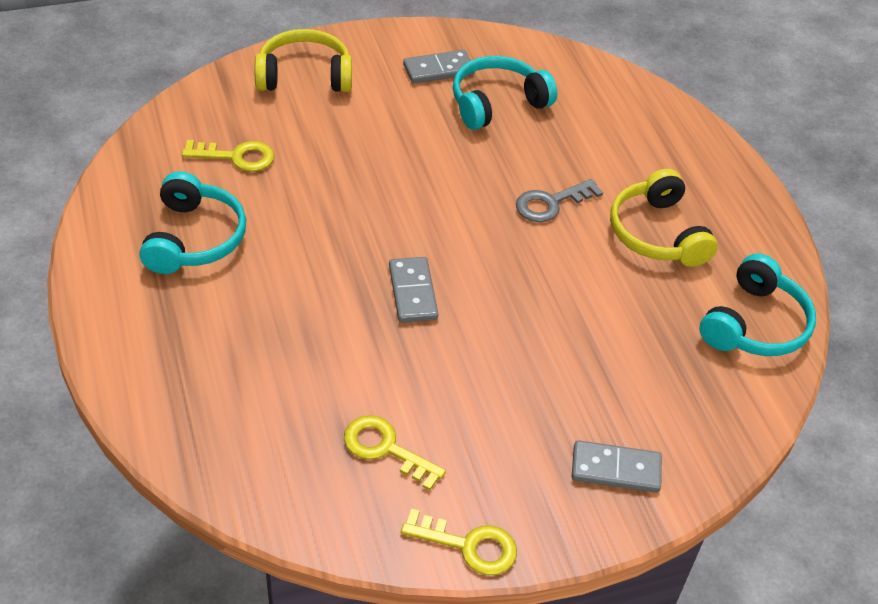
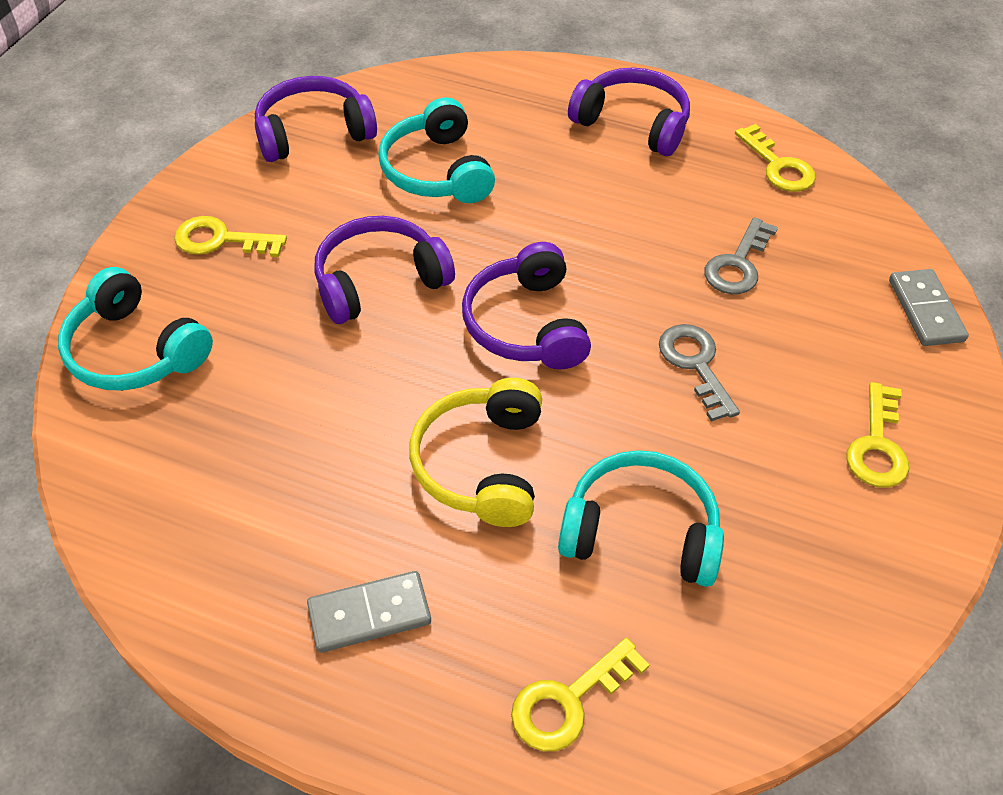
grey domino: [389,257,438,323] [403,50,475,84] [572,440,662,493] = 3 -> [307,571,431,653] [889,269,969,346] = 2
grey key: [516,179,603,222] = 1 -> [659,324,740,422] [704,218,778,294] = 2
purple headphones: none = 0 -> [255,76,377,162] [314,216,455,324] [462,242,591,370] [568,67,690,156] = 4
yellow headphones: [255,29,352,92] [610,169,718,267] = 2 -> [409,378,542,527] = 1
yellow key: [182,140,274,172] [344,415,446,491] [401,508,517,575] = 3 -> [174,216,287,257] [511,638,649,751] [735,124,816,192] [847,382,909,488] = 4

